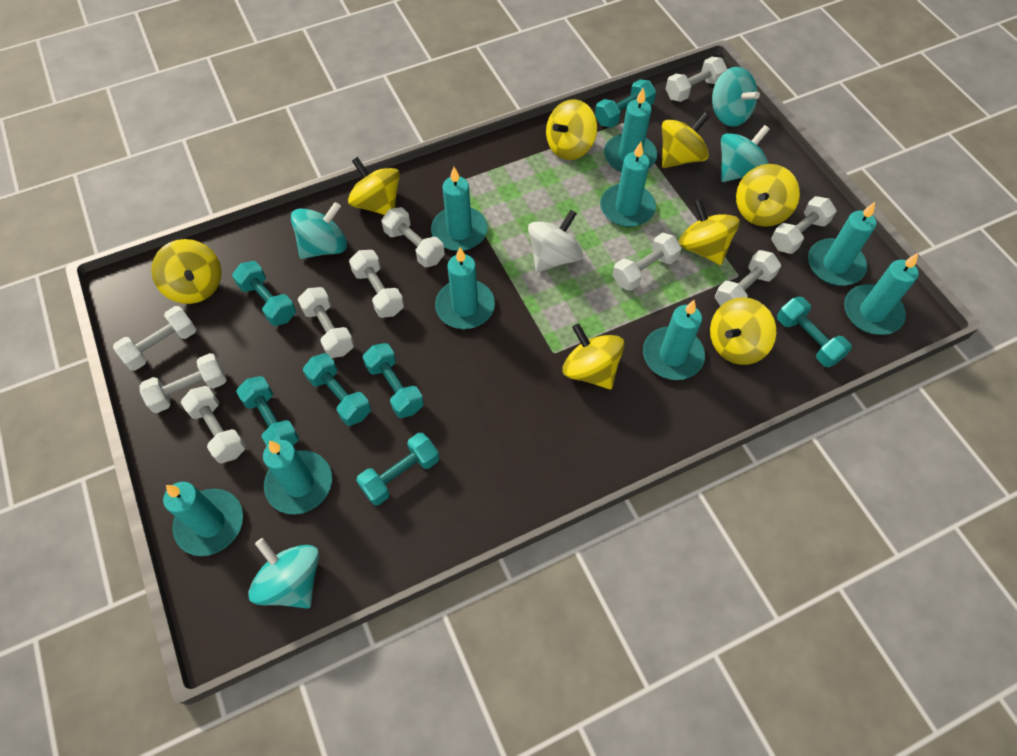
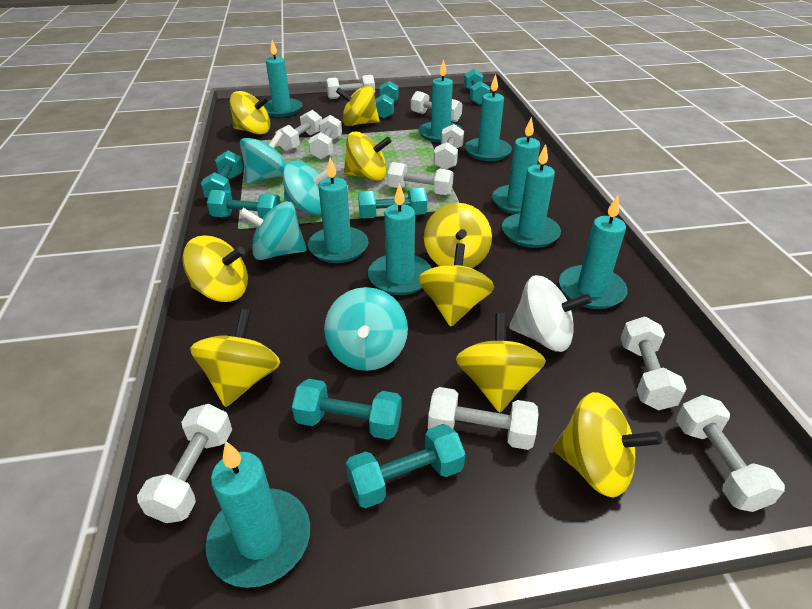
yellow spinning top: [151,239,222,304] [348,157,400,215] [546,99,597,160] [563,323,625,389] [662,112,710,168] [679,199,740,265] [710,297,776,365] [736,164,800,227] = 8 -> [182,236,248,302] [190,309,280,407] [229,91,271,135] [336,85,380,126] [344,132,392,181] [419,243,494,327] [424,203,492,268] [456,313,546,413] [553,392,662,498] = 9

